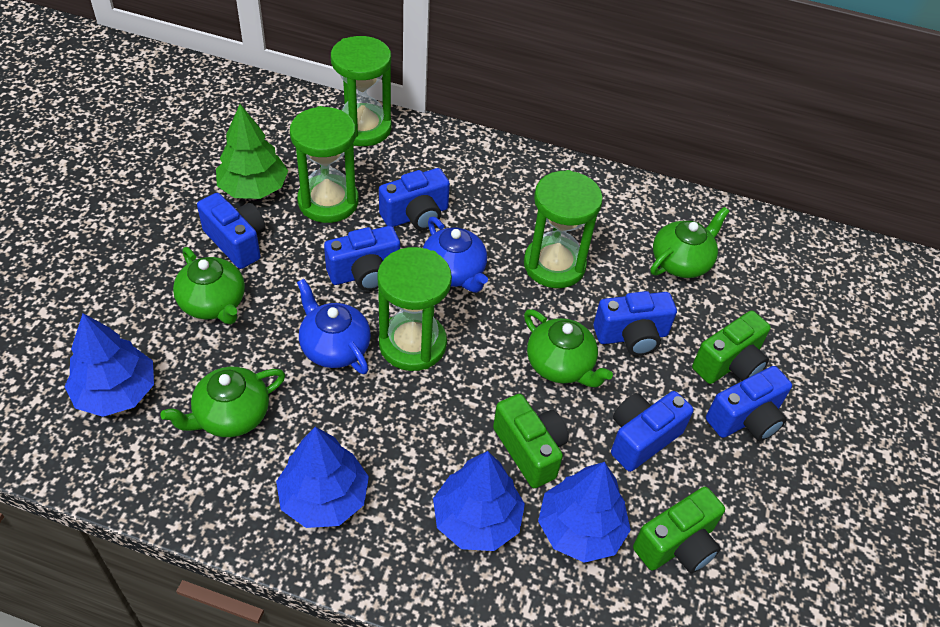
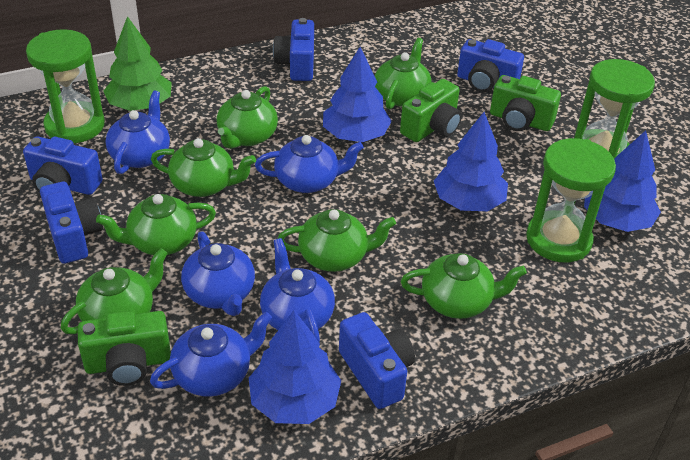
blue camera: [197,193,266,269] [324,226,400,291] [379,168,450,230] [593,291,677,356] [611,391,694,472] [706,366,792,441] = 6 -> [23,136,102,195] [40,182,103,264] [273,18,314,81] [339,312,415,409] [457,39,524,92] = 5
blue teapot: [297,279,371,374] [423,217,488,293] = 2 -> [106,90,170,174] [150,312,273,397] [181,231,255,316] [255,135,364,193] [260,238,335,342] = 5
green hourglass: [290,106,359,223] [331,36,391,146] [377,247,452,371] [524,170,603,288] = 4 -> [26,29,105,143] [526,138,616,263] [574,59,655,158] = 3
green teapot: [161,367,285,437] [173,247,245,324] [524,309,613,388] [651,207,729,278] = 4 -> [61,248,168,334] [96,194,216,255] [151,138,256,197] [217,86,278,149] [278,209,396,272] [375,38,431,109] [401,253,527,319] = 7

